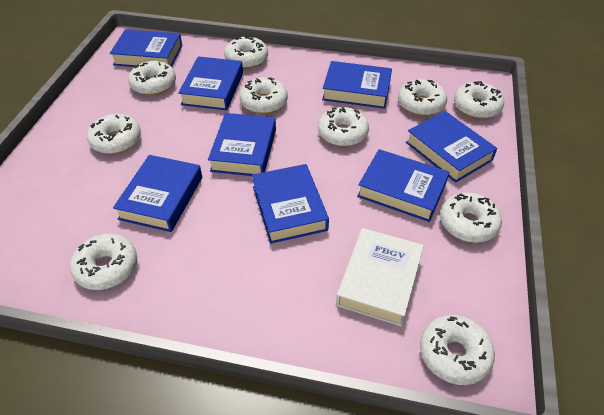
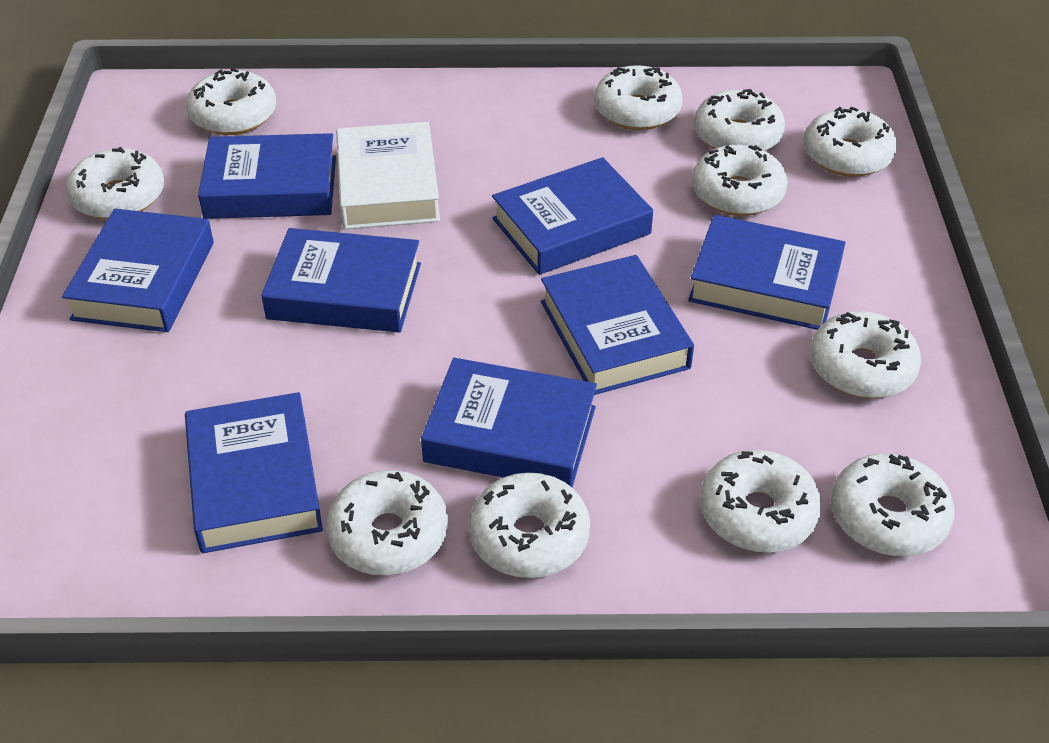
white donut: [70,234,137,290] [87,114,141,154] [128,61,176,95] [224,36,268,69] [239,77,288,114] [318,107,369,147] [398,79,447,116] [420,315,495,385] [440,192,502,243] [454,81,504,119] = 10 -> [66,147,164,220] [186,68,276,135] [326,470,448,575] [468,472,590,578] [594,65,683,130] [692,145,788,216] [694,89,785,151] [700,450,822,552] [804,106,897,177] [810,311,921,398] [831,454,955,556] = 11

